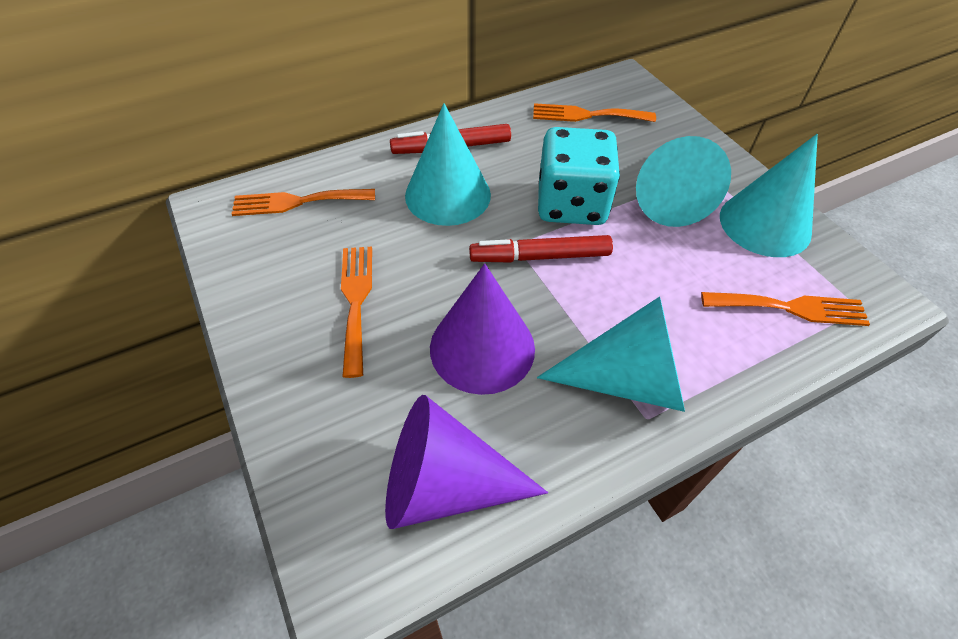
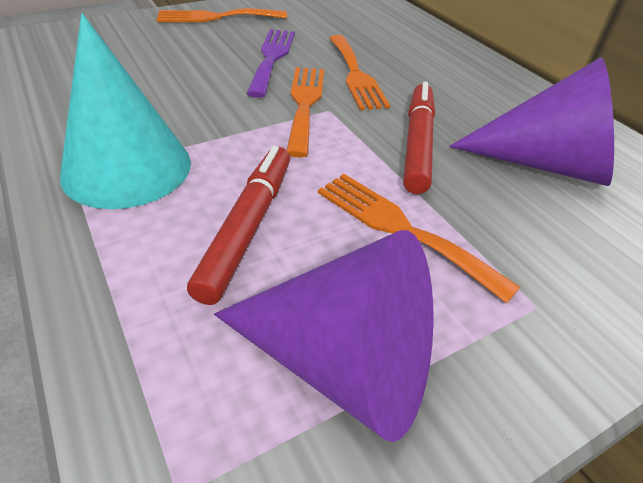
purple fork: none = 0 -> [246,29,295,98] = 1
turquoise cone: [405,103,491,226] [537,296,685,412] [636,136,731,227] [720,134,818,257] = 4 -> [60,13,191,209] = 1
turquoise dice: [538,127,620,225] = 1 -> none = 0

